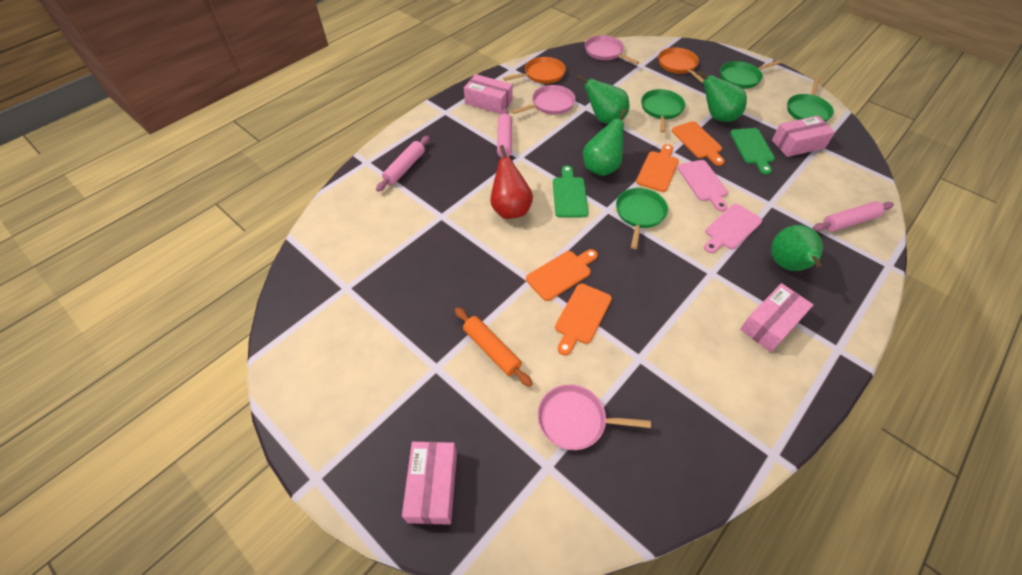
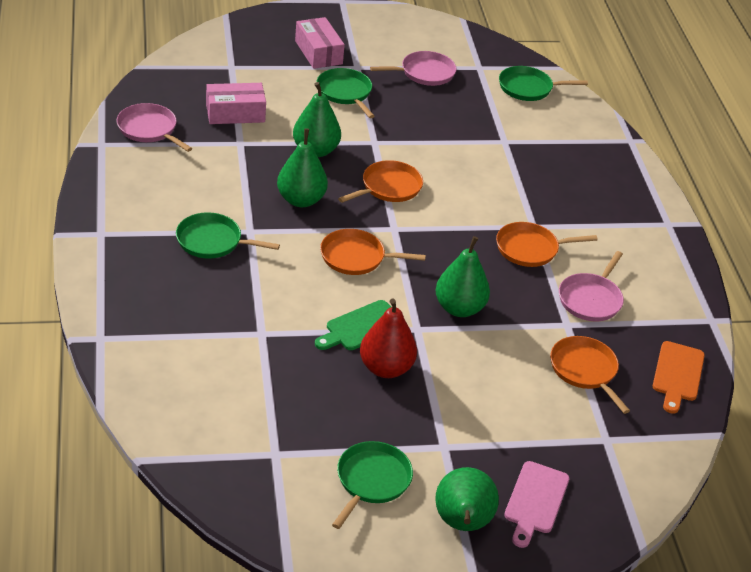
green cutting board: [553,165,588,218] [730,128,775,175] = 2 -> [315,300,391,350] = 1
orange cutting board: [526,249,598,301] [555,284,612,356] [636,144,679,192] [672,121,725,166] = 4 -> [653,341,705,414] = 1
orange pan: [503,57,566,84] [658,47,704,83] = 2 -> [320,229,426,275] [338,160,423,203] [496,222,598,267] [550,336,630,414] = 4
orange rolling pin: [455,307,533,387] = 1 -> none = 0
pink box: [402,442,457,525] [464,74,513,114] [740,283,813,352] [772,116,835,157] = 4 -> [206,83,266,124] [295,17,345,69] = 2
pink cutting board: [678,160,728,212] [704,204,762,253] = 2 -> [504,461,569,548] = 1
pink rolling pin: [376,136,430,192] [497,108,512,158] [812,201,894,232] = 3 -> none = 0

